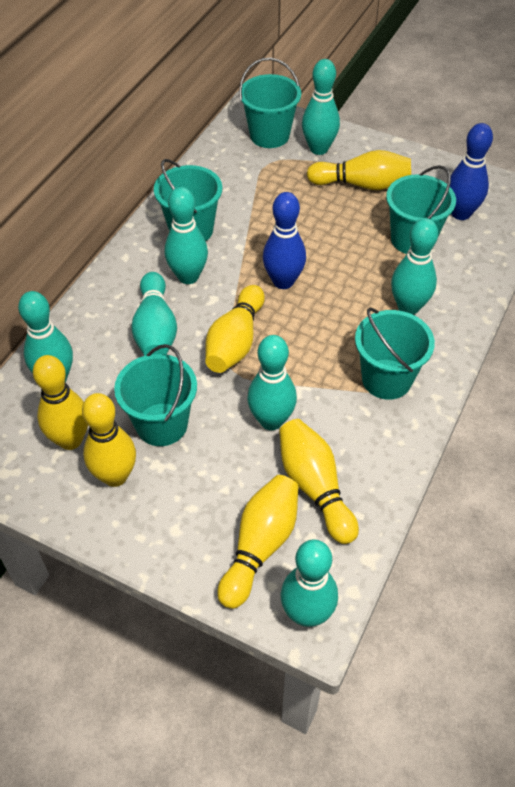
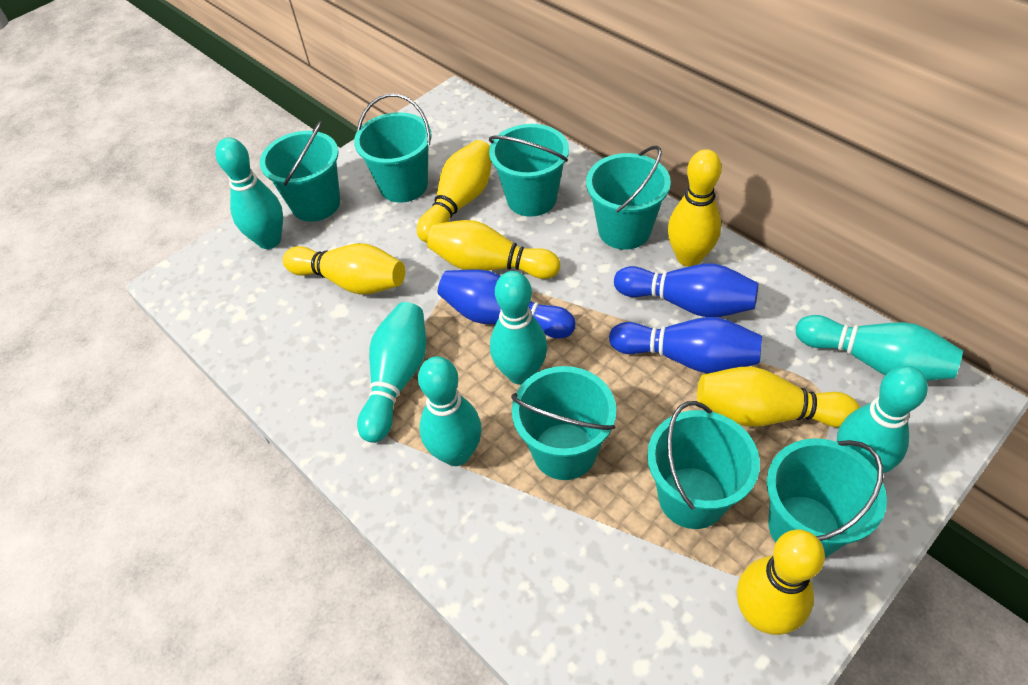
blue bowling pin: [263,192,306,289] [450,123,493,220] = 2 -> [438,269,576,338] [609,317,762,373] [614,264,758,317] = 3
turquoise bowling pin: [18,291,73,382] [131,272,177,356] [165,187,208,284] [247,335,297,430] [281,540,338,627] [302,59,340,155] [391,218,438,315] = 7 -> [215,138,283,249] [357,302,426,443] [418,356,482,466] [490,271,547,385] [796,315,963,381] [837,366,928,474] = 6
turquoise bucket: [114,344,197,446] [154,159,222,241] [239,58,301,148] [355,308,435,400] [386,165,456,254] = 5 -> [260,121,340,222] [354,94,432,203] [489,124,569,217] [511,366,616,480] [586,145,671,250] [647,401,760,529] [767,438,887,558] = 7

